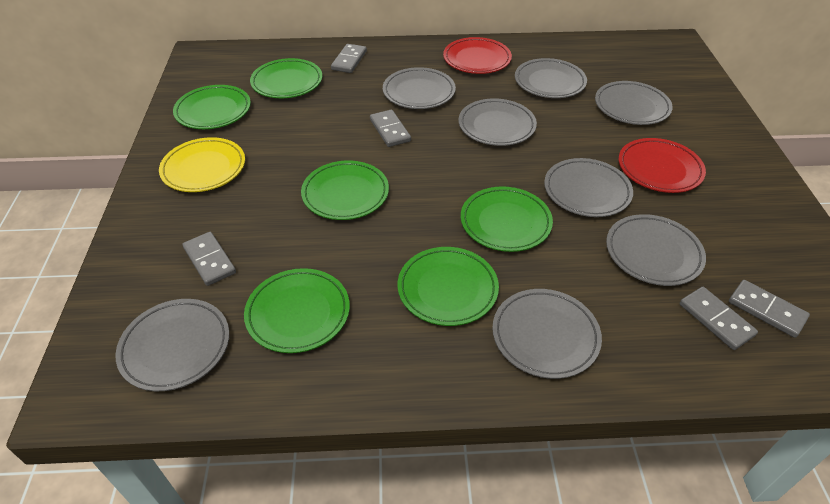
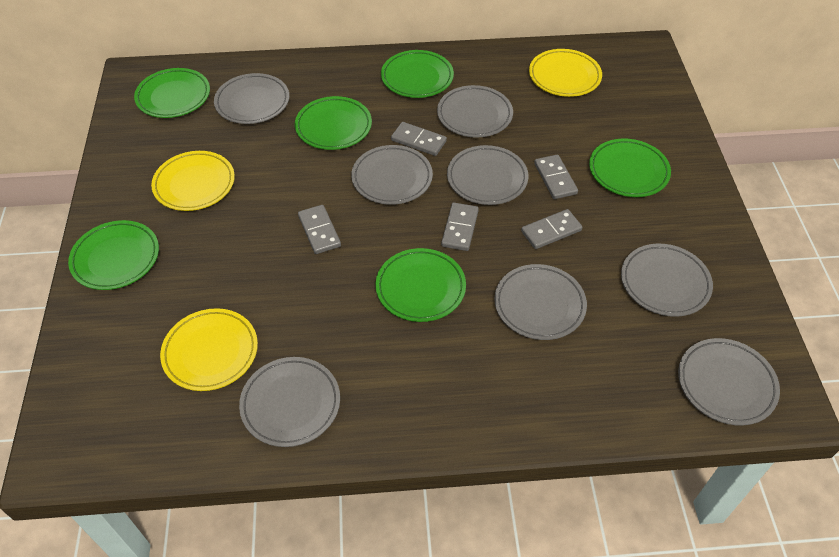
red plate: [443,37,512,74] [618,138,706,193] = 2 -> none = 0
yellow plate: [159,137,245,192] = 1 -> [151,151,235,211] [160,308,258,391] [529,49,602,97] = 3

